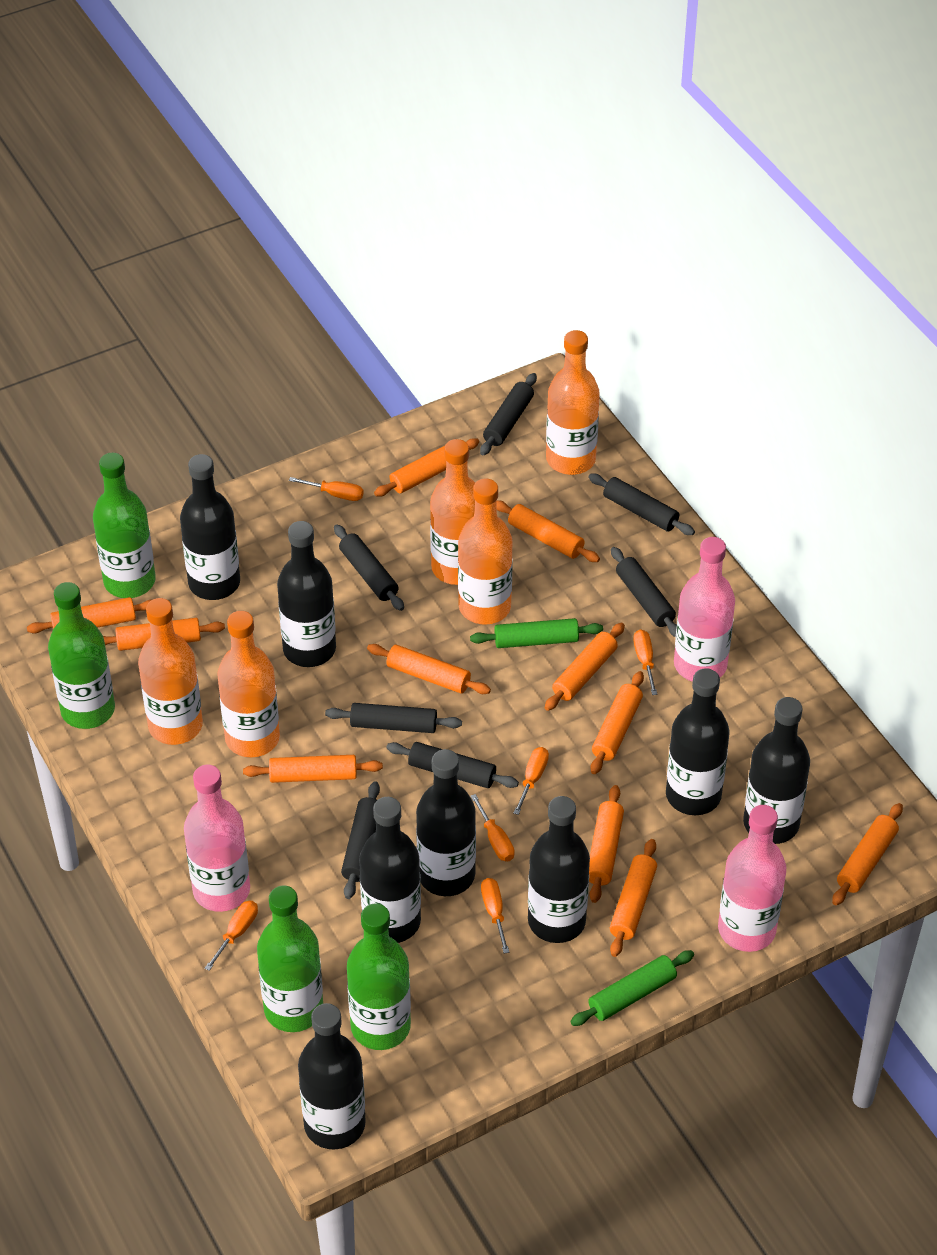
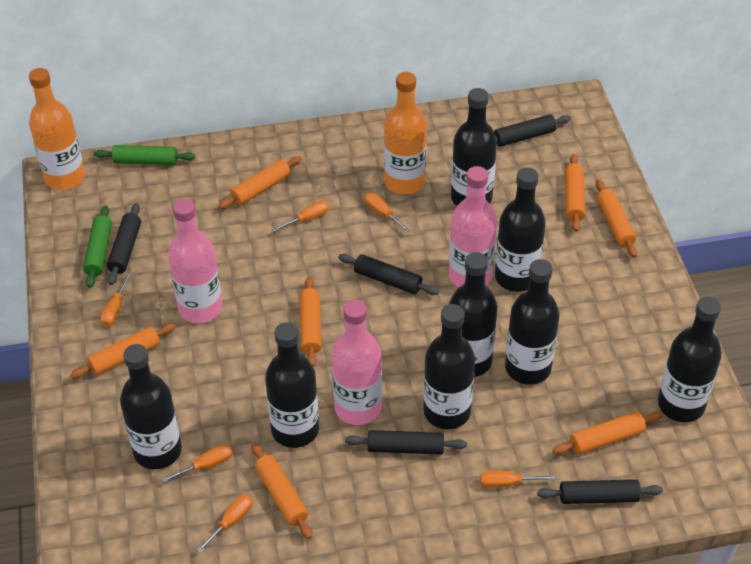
black rolling pin: [325,703,462,733] [334,524,404,611] [341,781,380,899] [386,742,519,788] [480,373,537,455] [588,474,695,535] [611,547,677,637] = 7 -> [107,203,141,285] [338,254,439,295] [345,430,467,455] [494,114,571,147] [537,479,663,504] = 5
green bottle: [48,582,115,729] [93,453,156,598] [257,886,323,1032] [347,903,411,1050] = 4 -> none = 0
orange bottle: [138,598,203,745] [217,611,280,757] [430,439,475,585] [458,479,513,625] [546,330,600,475] = 5 -> [29,68,85,190] [384,72,427,194] = 2
orange rolling pin: [27,597,151,633] [103,618,225,651] [243,755,383,783] [367,644,491,694] [374,438,479,496] [496,501,600,562] [545,623,625,711] [589,785,624,903] [590,671,644,774] [610,839,657,957] [832,803,903,905] = 11 -> [70,323,176,378] [218,156,301,209] [252,443,312,539] [300,277,321,367] [552,411,663,455] [565,154,585,232] [596,180,637,258] = 7

